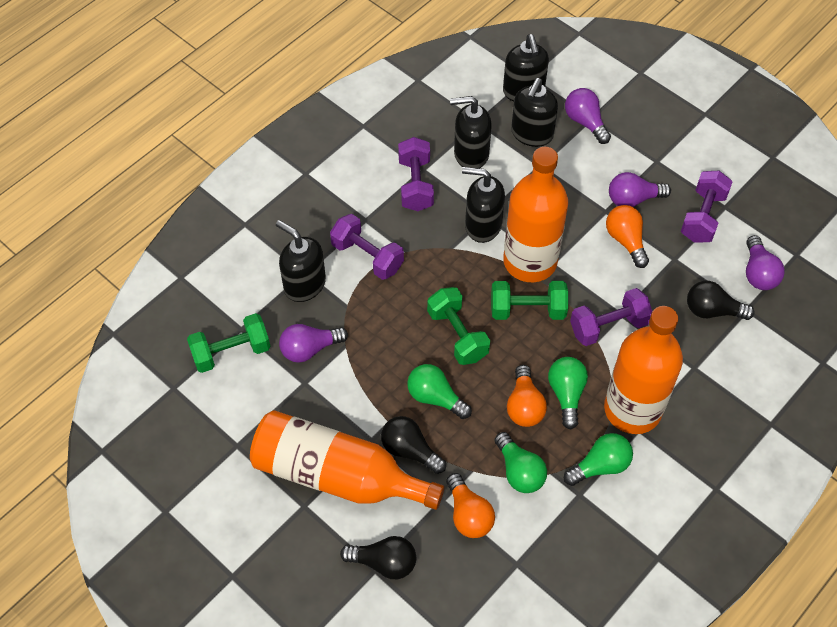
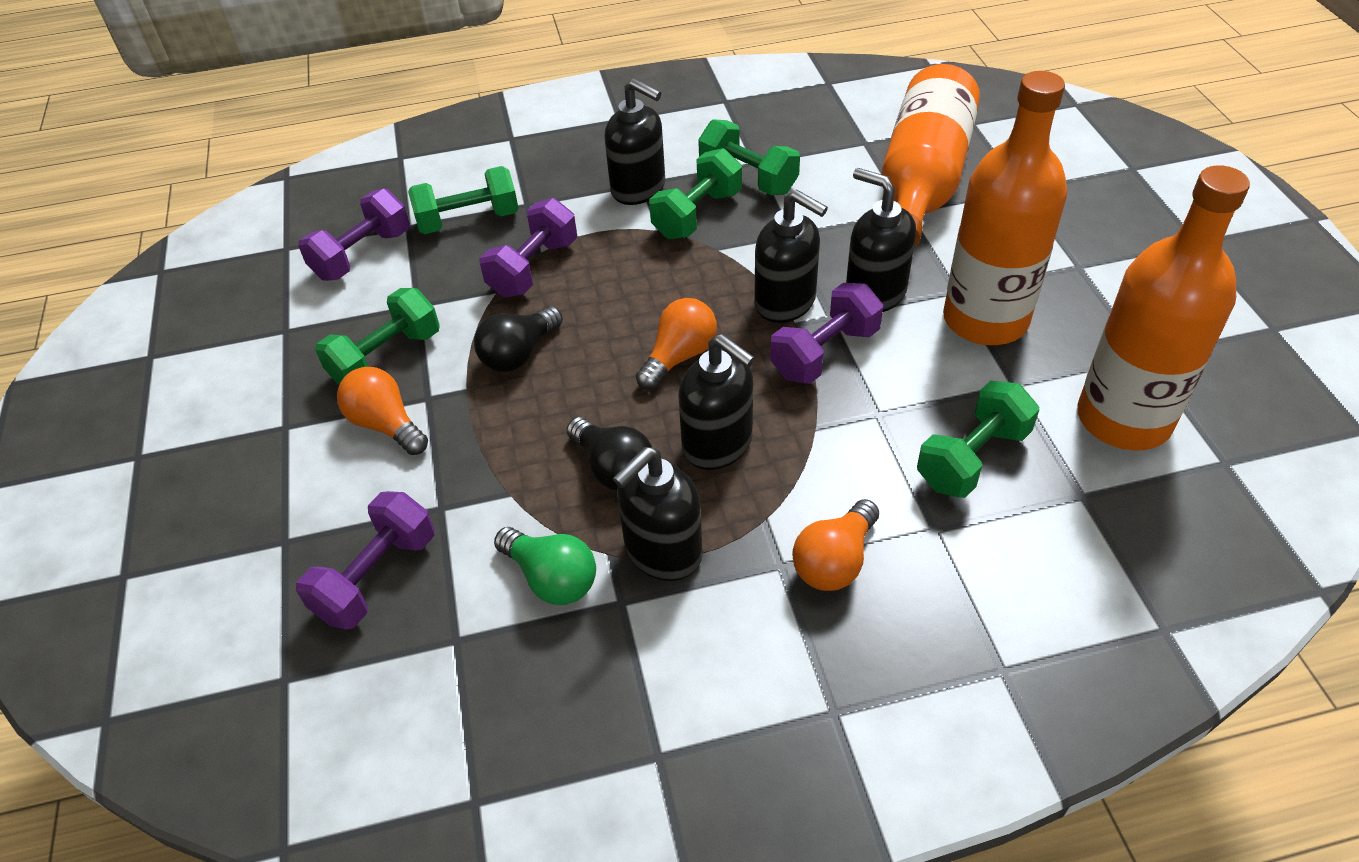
black light bulb: [340,536,416,579] [381,416,446,474] [687,281,755,320] = 3 -> [474,306,563,372] [566,417,652,490] = 2
green dumbbell: [187,313,271,373] [427,287,490,365] [491,281,568,320] = 3 -> [315,288,440,385] [408,166,519,234] [649,148,742,239] [698,119,800,195] [917,380,1040,498] = 5
green light bulb: [407,364,472,419] [495,432,547,493] [548,357,588,430] [564,433,633,486] = 4 -> [494,527,596,605] = 1
purple light bulb: [279,324,348,363] [565,88,611,144] [609,172,671,207] [746,235,785,290] = 4 -> none = 0

